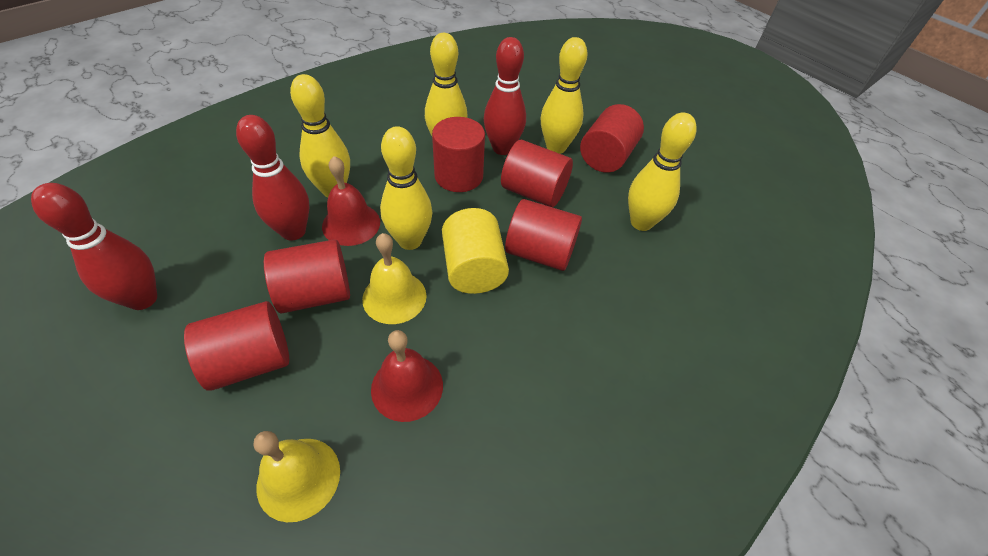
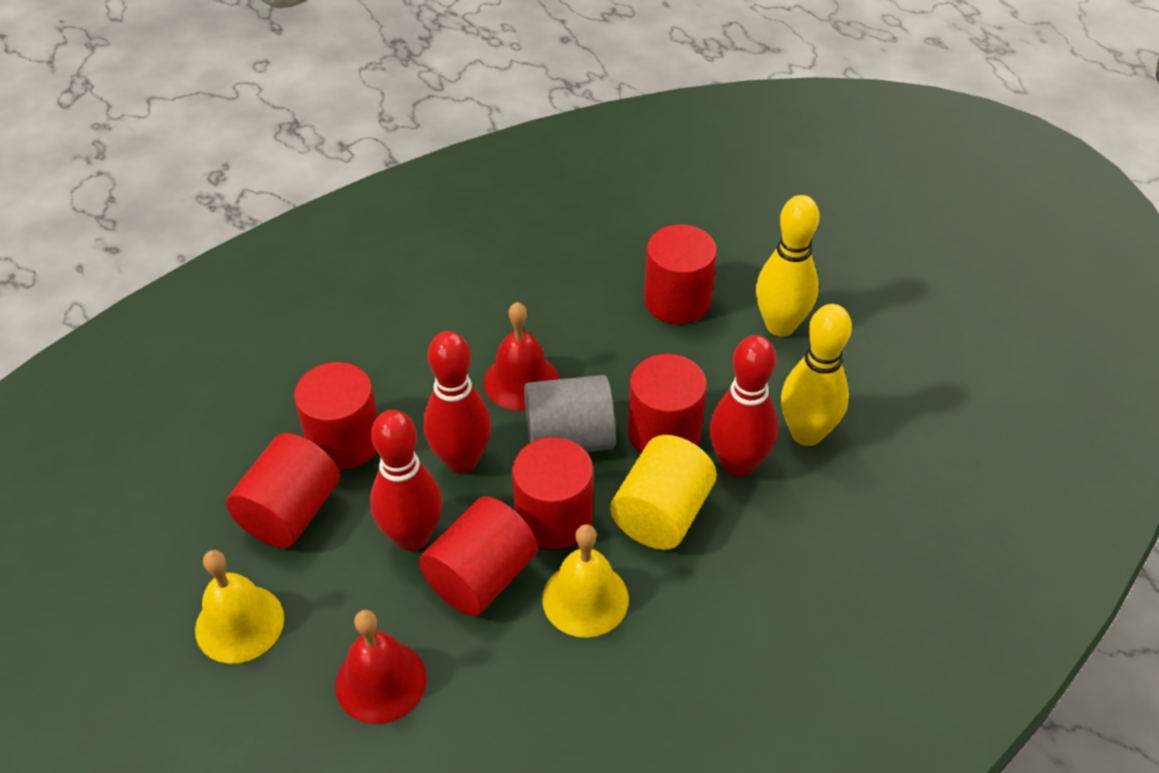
grey cylinder: none = 0 -> [524,375,615,452] = 1
yellow bowling pin: [290,74,350,198] [380,126,432,250] [425,33,468,136] [541,37,587,154] [628,112,697,231] = 5 -> [756,195,819,337] [781,304,852,446] = 2

